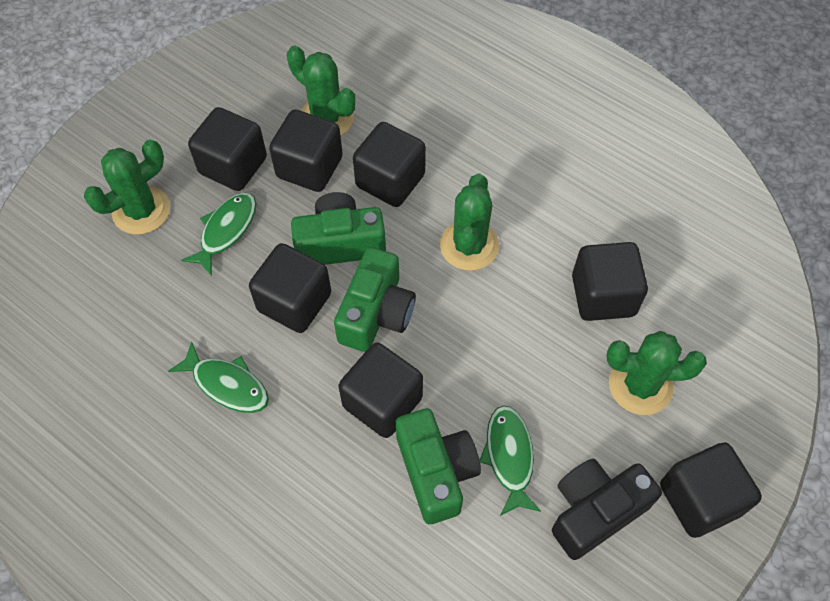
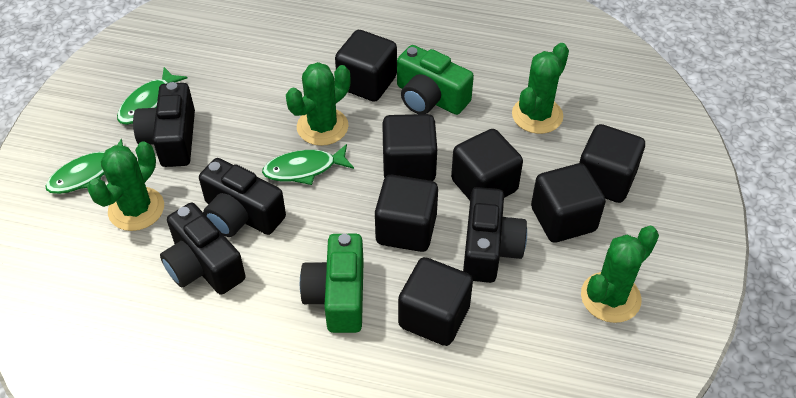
black camera: [552,458,662,560] = 1 -> [133,82,195,167] [160,203,245,295] [199,158,286,237] [463,187,527,283] = 4
green camera: [291,192,386,265] [334,247,416,352] [396,408,481,524] = 3 -> [300,234,364,333] [397,45,474,115] = 2

